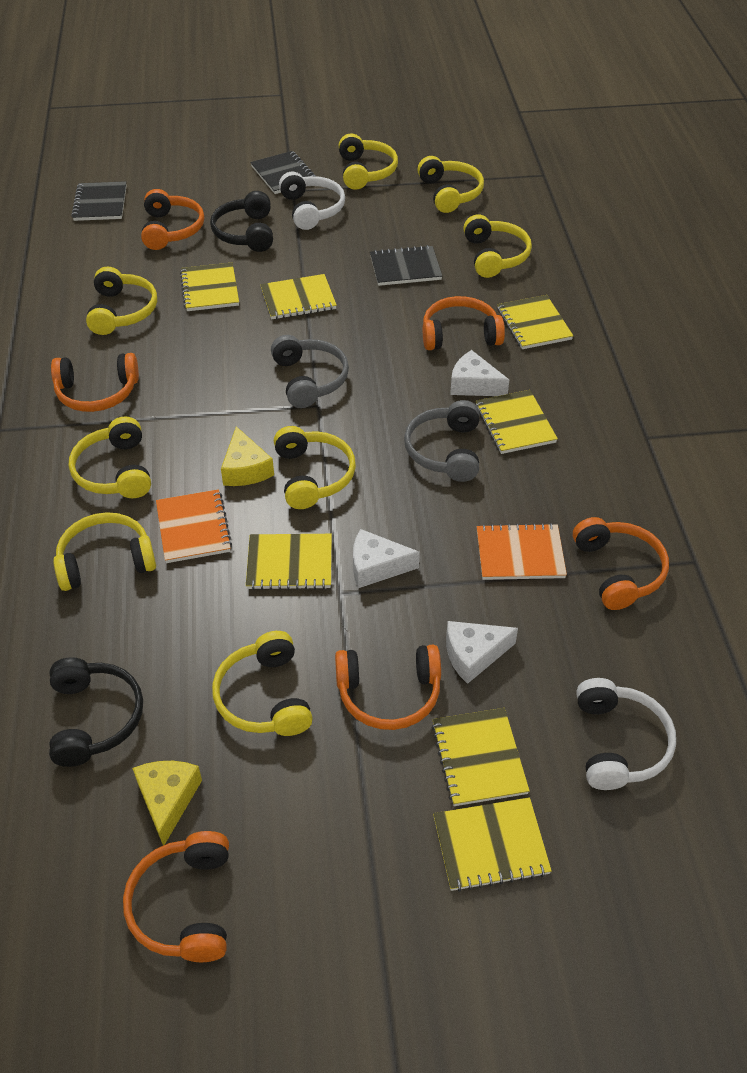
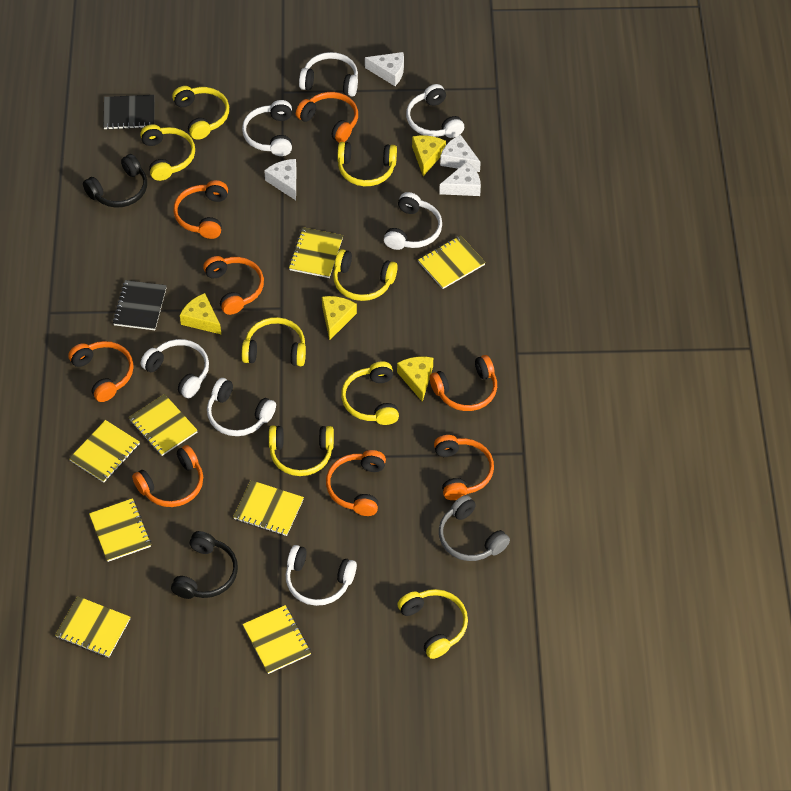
black notebook: [71,181,127,221] [250,151,316,194] [370,245,442,286] = 3 -> [103,95,155,130] [113,280,167,330] = 2
grey headphones: [271,335,349,408] [404,400,479,482] = 2 -> [439,495,510,561] = 1
orange headphones: [51,353,139,412] [123,831,229,962] [141,189,204,250] [335,645,441,730] [423,296,505,350] [573,517,669,610] = 6 -> [68,341,134,402] [132,445,203,507] [174,180,228,239] [203,256,264,315] [296,92,358,142] [326,450,386,516] [430,355,497,411] [434,435,494,500] = 8
orange notebook: [156,489,232,563] [477,523,567,580] = 2 -> none = 0
white cheese: [353,529,420,588] [446,621,518,684] [450,350,509,396] = 3 -> [264,159,297,200] [365,52,404,86] [439,161,481,196] [440,135,481,172] = 4
white headphones: [279,172,345,230] [576,678,676,790] = 2 -> [141,339,209,398] [207,378,276,436] [242,100,292,156] [286,545,357,606] [299,52,358,97] [384,192,442,250] [406,84,464,138] = 7
yellow cheese: [132,761,202,845] [221,426,274,486] = 2 -> [180,293,221,334] [322,296,357,340] [397,357,433,402] [412,135,446,176] = 4
yellow notebook: [180,262,239,311] [246,534,332,590] [260,274,337,320] [431,708,530,806] [433,797,552,892] [476,390,558,454] [497,295,573,349] = 7 -> [55,596,130,658] [69,420,140,483] [89,498,151,562] [129,394,198,456] [233,480,304,536] [243,605,311,674] [289,227,343,278] [418,235,486,289] = 8

